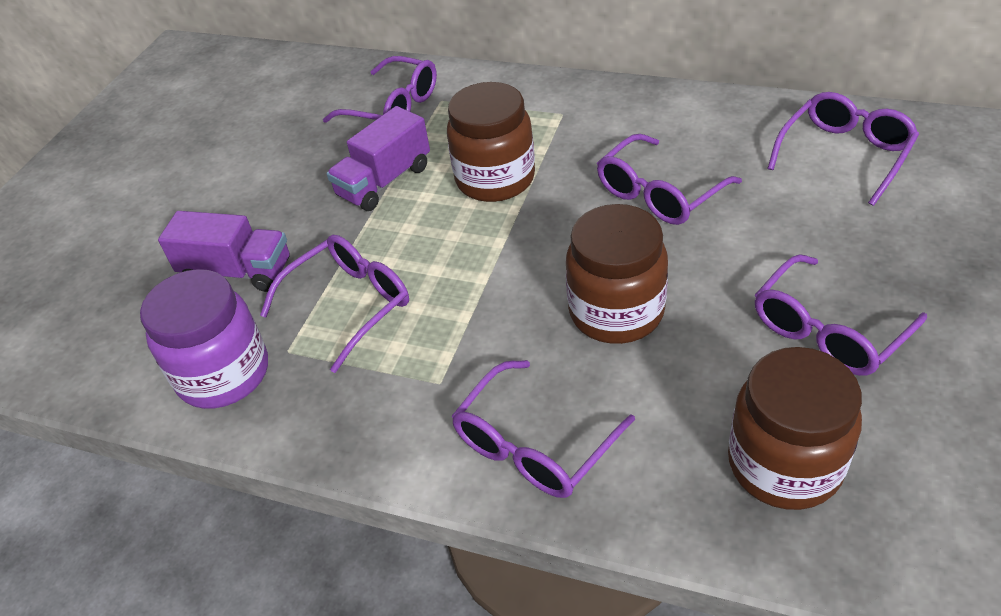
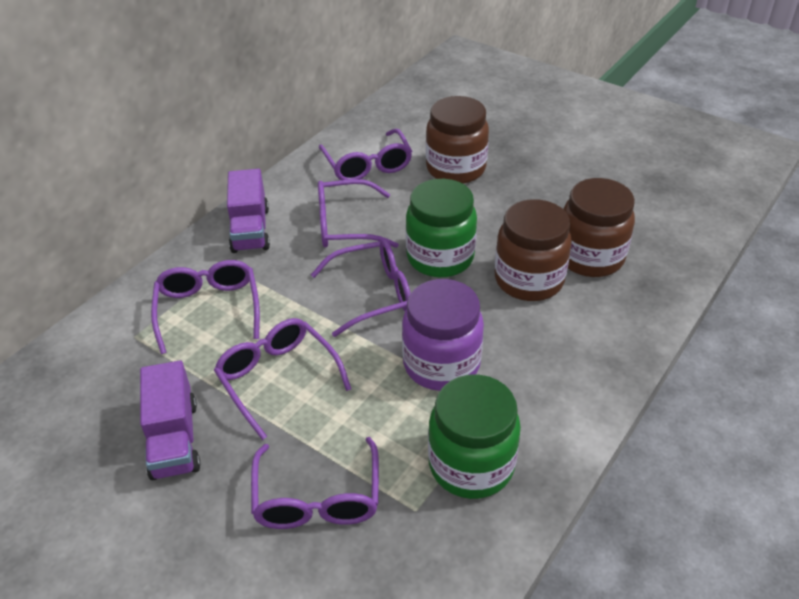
green jar: none = 0 -> [406,179,477,277] [428,374,521,499] = 2

